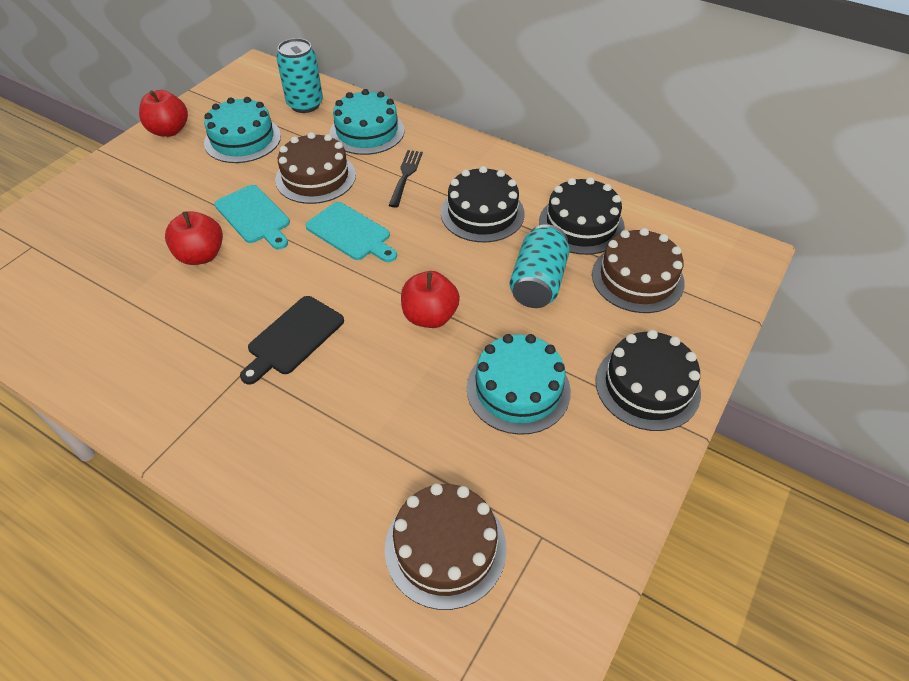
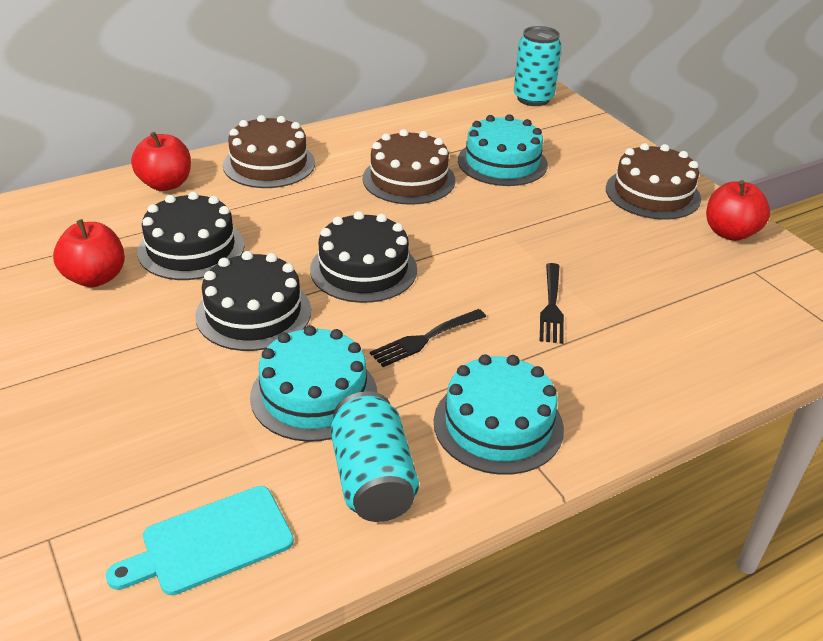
black cutting board: [240,296,344,384] = 1 -> none = 0
black fork: [389,150,423,208] = 1 -> [370,309,486,367] [540,263,564,344] = 2
turquoise cutting board: [215,185,290,249] [306,202,397,262] = 2 -> [106,486,294,595] = 1

